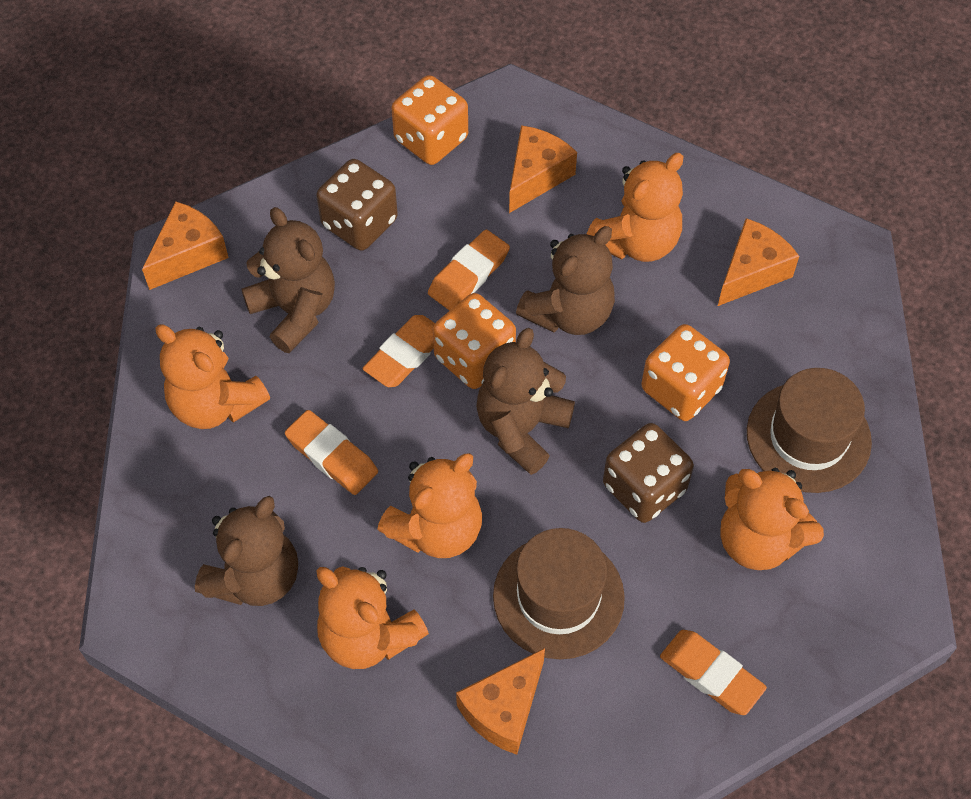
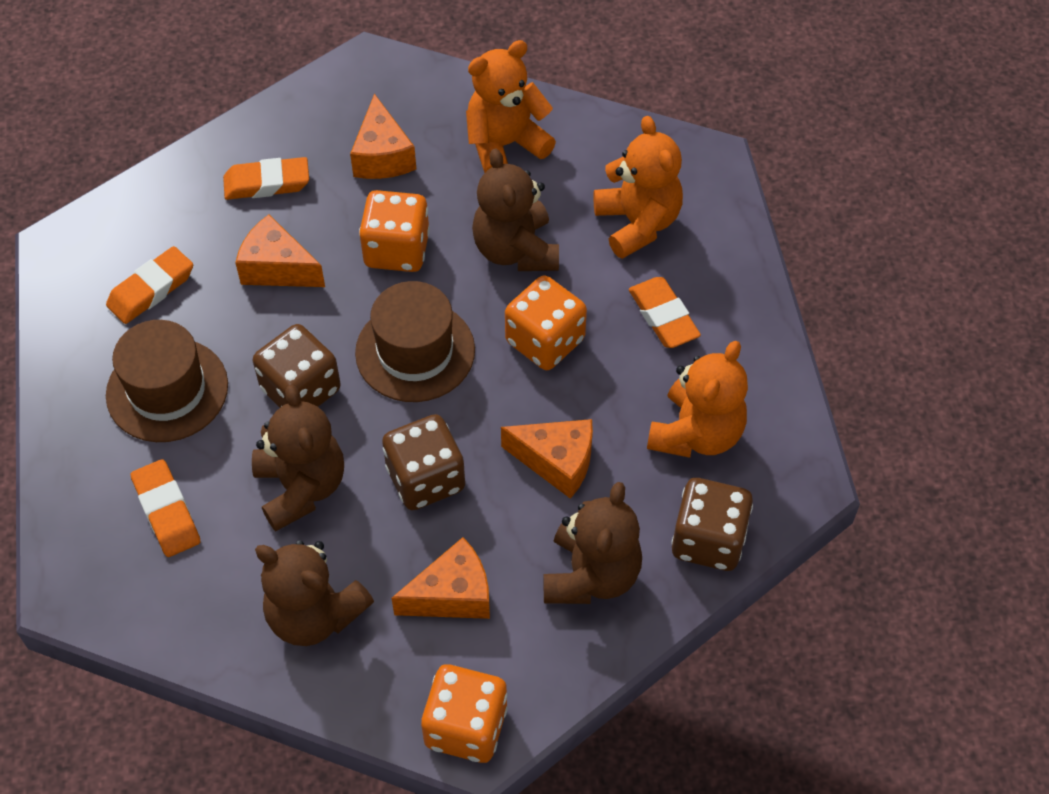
brown dice: [316,159,398,251] [603,423,694,523] = 2 -> [253,324,341,408] [382,414,465,510] [671,478,753,571] = 3
orange teddy bear: [155,325,270,429] [316,566,429,669] [377,453,482,558] [587,153,683,262] [720,468,824,570] = 5 -> [466,40,556,173] [593,116,683,259] [647,341,748,458] = 3

